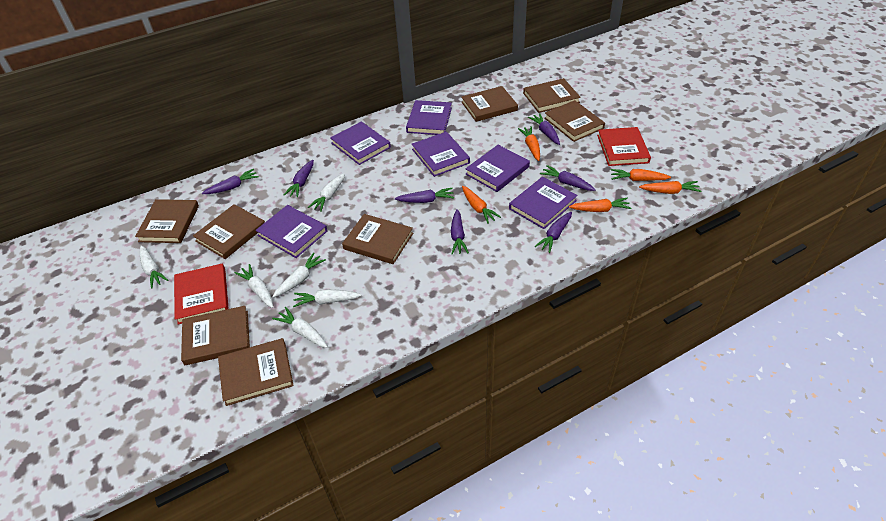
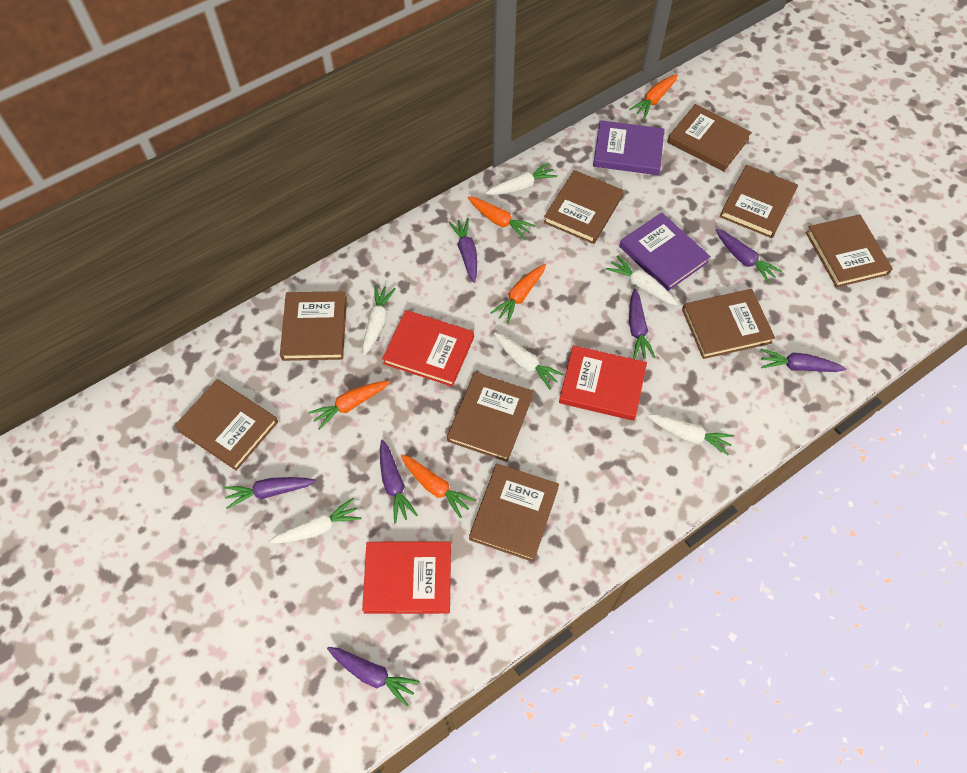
brown book: [135,199,199,243] [181,306,250,365] [193,204,265,259] [218,338,294,406] [342,214,413,264] [462,86,518,122] [523,78,581,113] [544,100,605,142] = 8 -> [174,379,278,471] [280,291,347,361] [447,372,533,462] [469,464,559,562] [544,170,624,244] [667,104,752,171] [682,289,775,359] [720,165,798,238] [806,214,893,288] = 9
purple book: [255,205,328,258] [330,122,391,165] [406,100,452,135] [412,132,470,177] [465,145,530,192] [509,177,577,229] = 6 -> [593,120,664,175] [619,213,711,291] = 2
red book: [174,264,229,324] [597,127,651,166] = 2 -> [362,541,451,614] [382,310,474,387] [559,345,647,421] = 3

